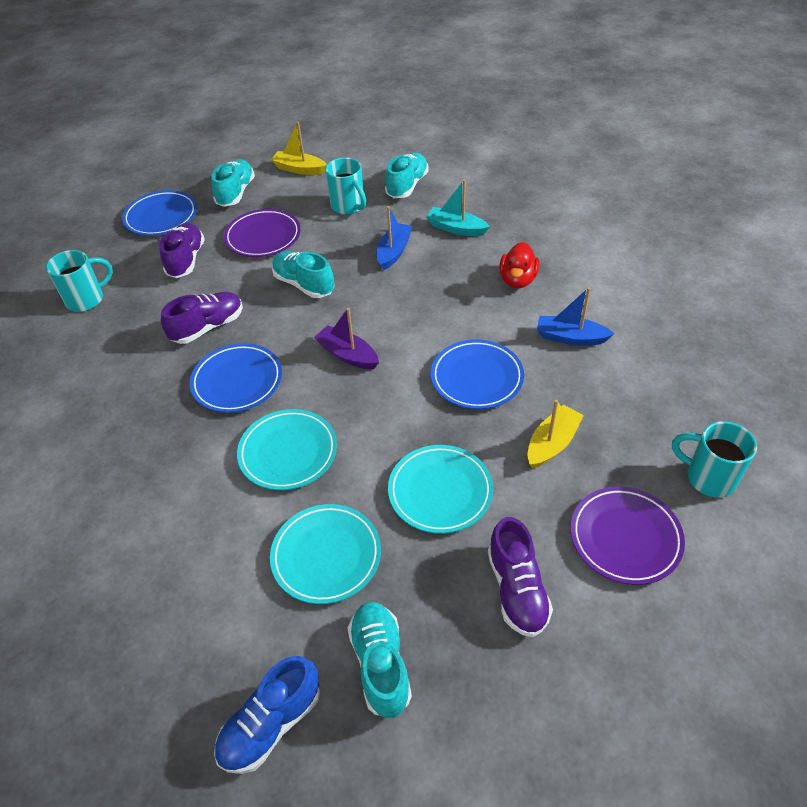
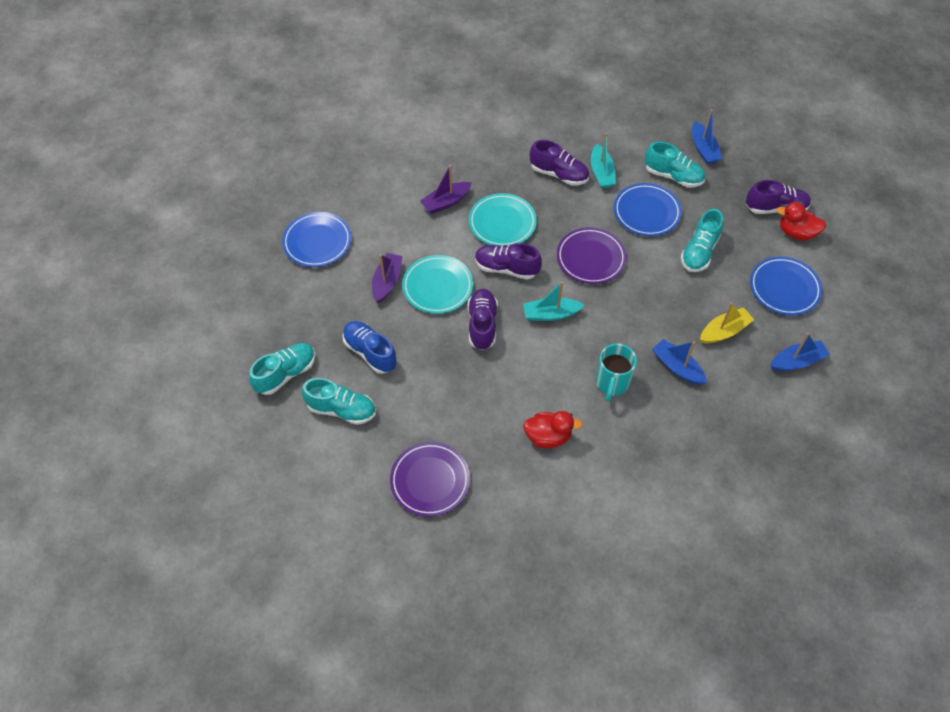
blue boat: [377,206,412,271] [537,287,615,346] = 2 -> [652,339,707,385] [692,109,722,164] [770,333,830,371] = 3
purple boat: [314,308,379,369] = 1 -> [372,253,403,303] [420,165,471,214] = 2
purple shoe: [159,223,205,278] [161,292,243,344] [488,517,553,637] = 3 -> [468,289,498,350] [475,243,542,280] [530,140,589,186] [746,180,811,214] = 4
red duck: [499,242,540,288] = 1 -> [523,411,583,448] [776,202,826,241] = 2
turquoise boat: [426,180,490,236] = 1 -> [523,282,584,321] [591,133,616,188] = 2
turquoise mug: [46,250,113,312] [325,158,366,215] [672,421,757,497] = 3 -> [596,344,637,402] = 1
turquoise plate: [237,409,337,490] [270,504,381,604] [388,445,493,534] = 3 -> [402,255,473,314] [469,193,537,246] = 2
yellow boat: [271,122,327,175] [528,400,584,468] = 2 -> [700,303,754,344] = 1

